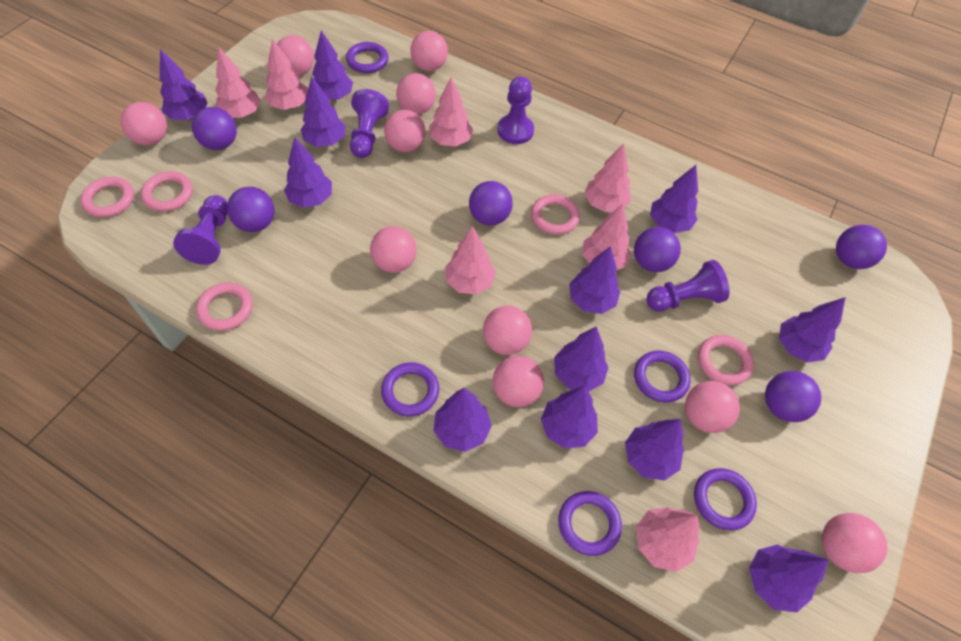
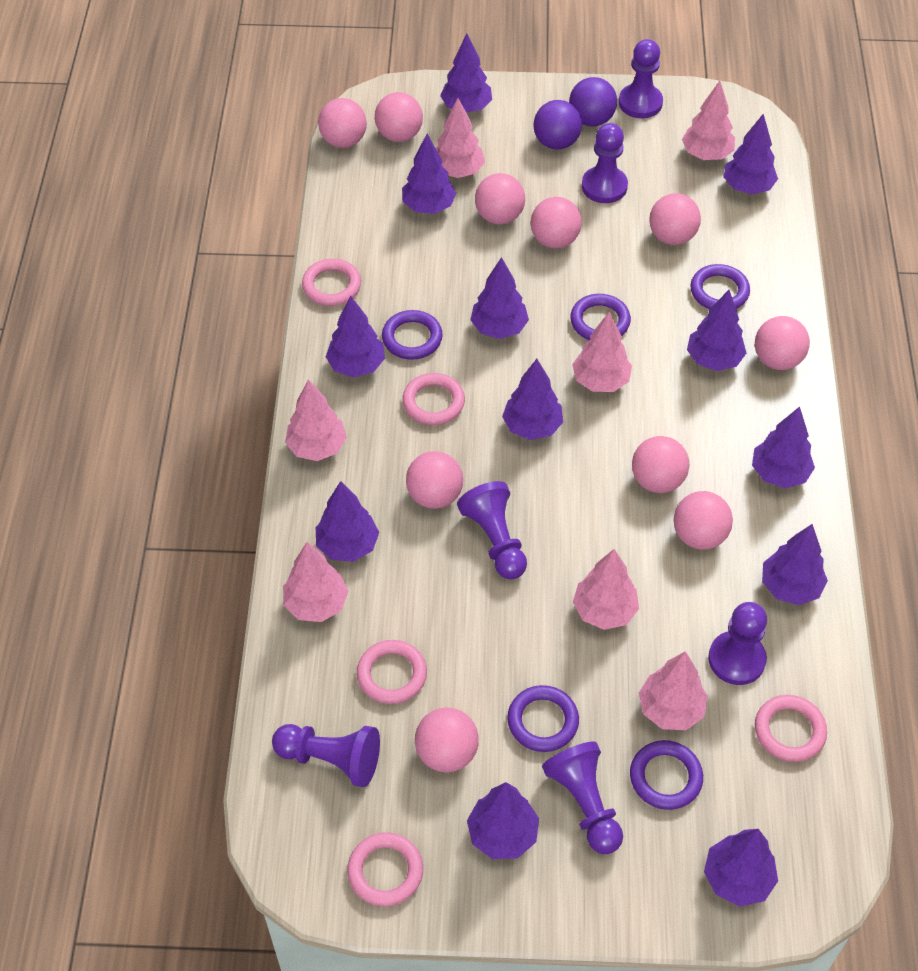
purple ball: [192,107,237,150] [227,187,275,232] [469,181,513,225] [634,227,681,272] [765,371,821,422] [836,225,887,269] = 6 -> [533,100,582,150] [569,77,617,127] = 2
purple pawn: [173,195,228,265] [350,89,389,158] [497,76,534,144] [646,260,729,312] = 4 -> [272,724,380,787] [457,481,527,579] [542,742,623,854] [582,123,628,203] [619,39,663,118] [708,602,767,685] = 6

